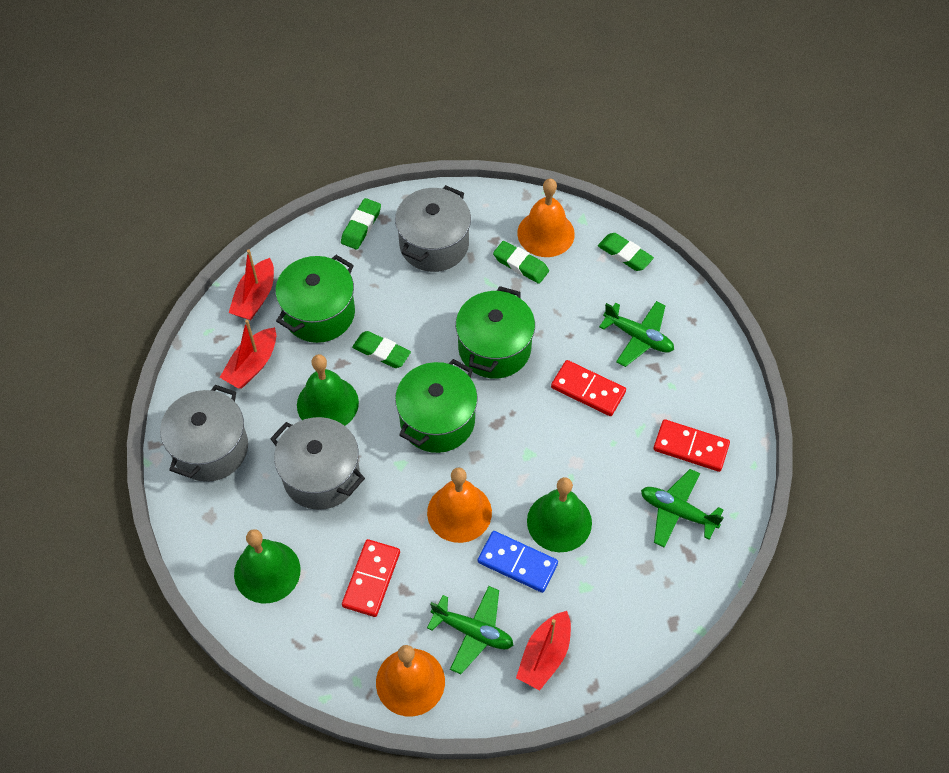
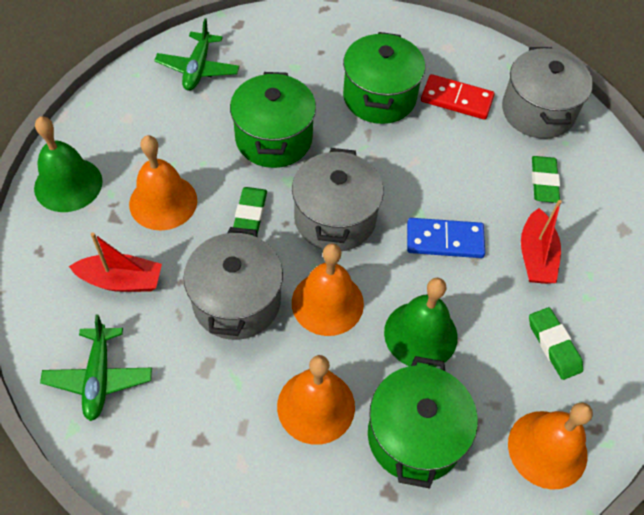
green bell: [234,529,301,603] [297,354,359,426] [527,477,592,552] = 3 -> [34,116,102,212] [384,278,458,367] = 2
green eraser: [341,198,381,250] [352,331,411,368] [493,241,549,284] [598,233,654,271] = 4 -> [233,187,267,236] [529,307,583,380] [532,156,560,203] = 3
green plane: [427,586,514,674] [599,301,674,367] [641,469,724,547] = 3 -> [40,314,152,421] [154,18,239,91] = 2
orange bell: [376,645,445,716] [427,468,492,543] [517,179,575,257] = 3 -> [129,135,197,230] [277,355,355,445] [292,243,364,336] [508,402,593,490] = 4
red boat: [219,320,276,389] [229,250,274,320] [516,611,571,691] = 3 -> [69,232,162,292] [521,200,562,284] = 2
red domino: [342,539,400,617] [551,360,626,416] [653,419,730,472] = 3 -> [421,74,495,120] = 1

